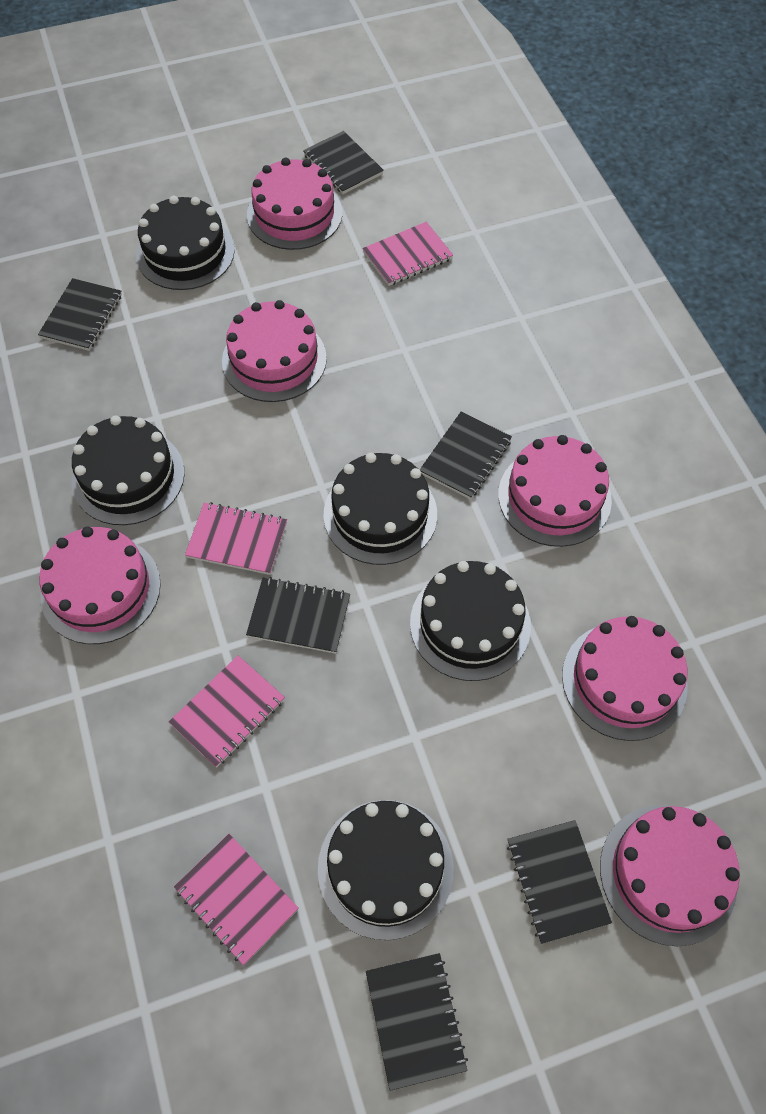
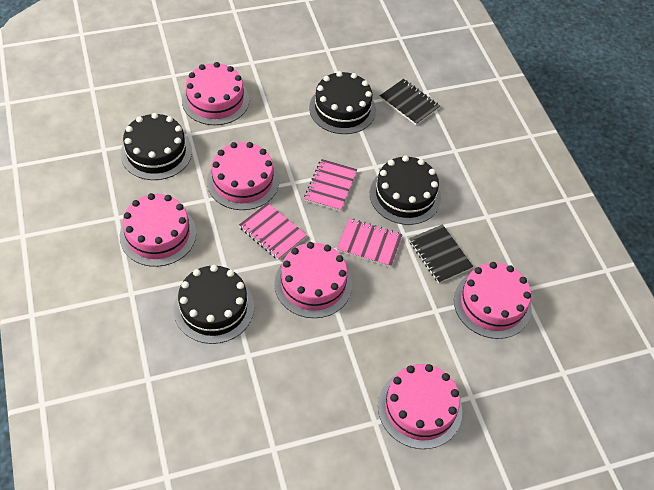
black cake: [72,415,185,525] [136,196,235,290] [318,800,453,940] [323,453,437,565] [410,561,531,681] = 5 -> [120,113,192,180] [174,265,254,344] [309,71,376,134] [370,155,441,225] = 4
black notebook: [38,278,122,351] [246,577,350,654] [303,131,384,194] [366,953,468,1091] [420,412,512,499] [507,820,612,944] = 6 -> [380,79,440,125] [409,224,473,283] = 2
pink notebook: [169,656,285,768] [174,834,299,965] [185,502,287,575] [363,222,453,286] = 4 -> [239,202,307,260] [304,159,357,212] [337,218,403,268] = 3

